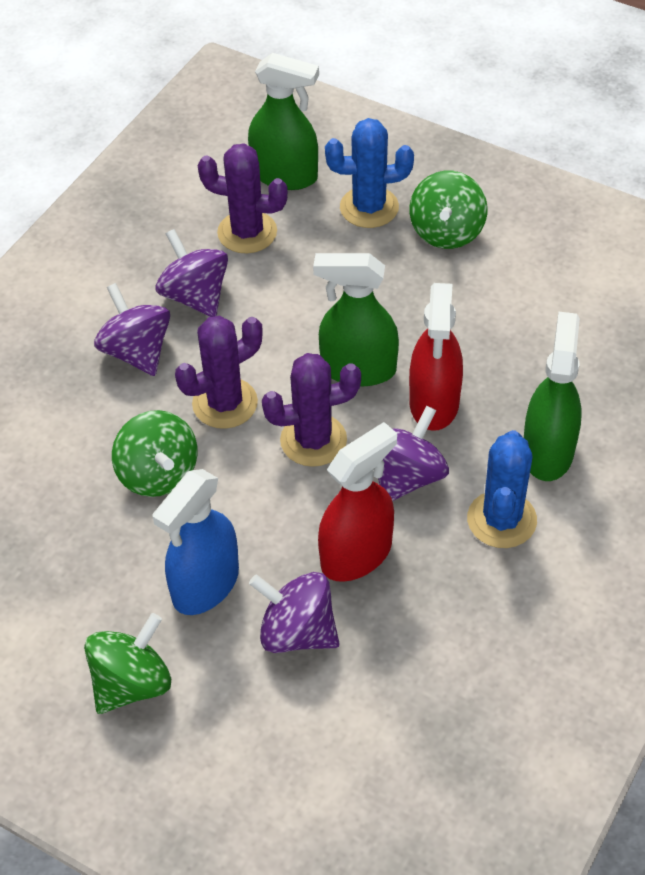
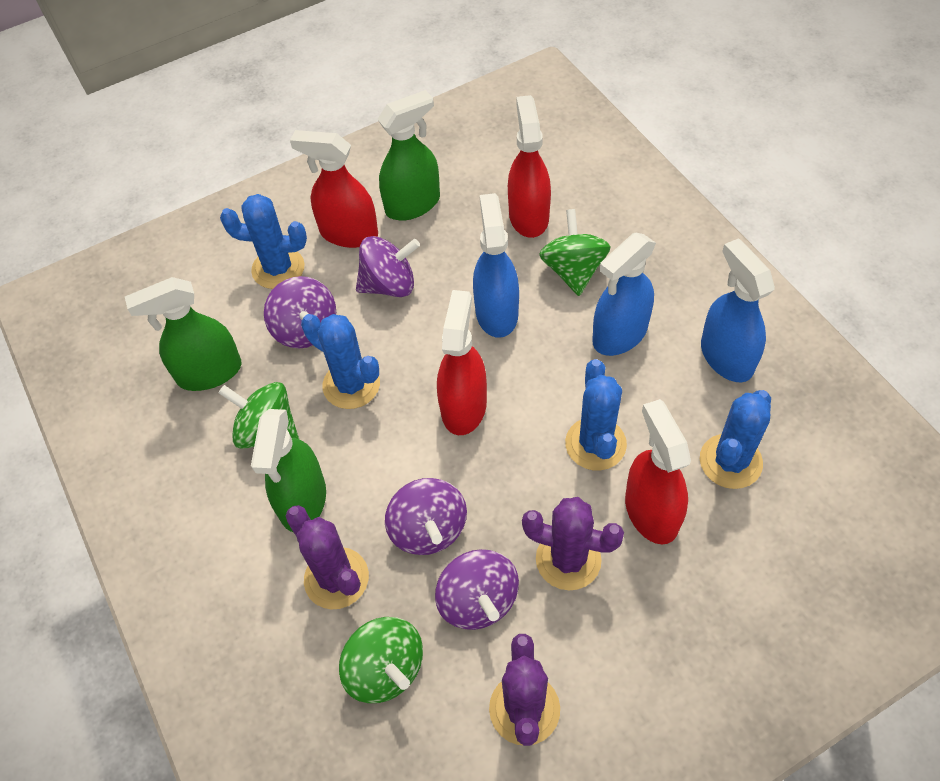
blue cactus: [325,118,414,228] [467,430,537,548] = 2 -> [220,194,307,289] [301,314,380,409] [565,359,627,470] [700,390,771,489] = 4
blue spray bottle: [153,469,239,615] = 1 -> [473,193,519,338] [592,233,656,356] [701,238,775,382] = 3
red spray bottle: [318,422,397,582] [409,283,463,431] = 2 -> [290,130,378,248] [437,290,487,435] [508,95,551,238] [625,399,691,545] = 4

